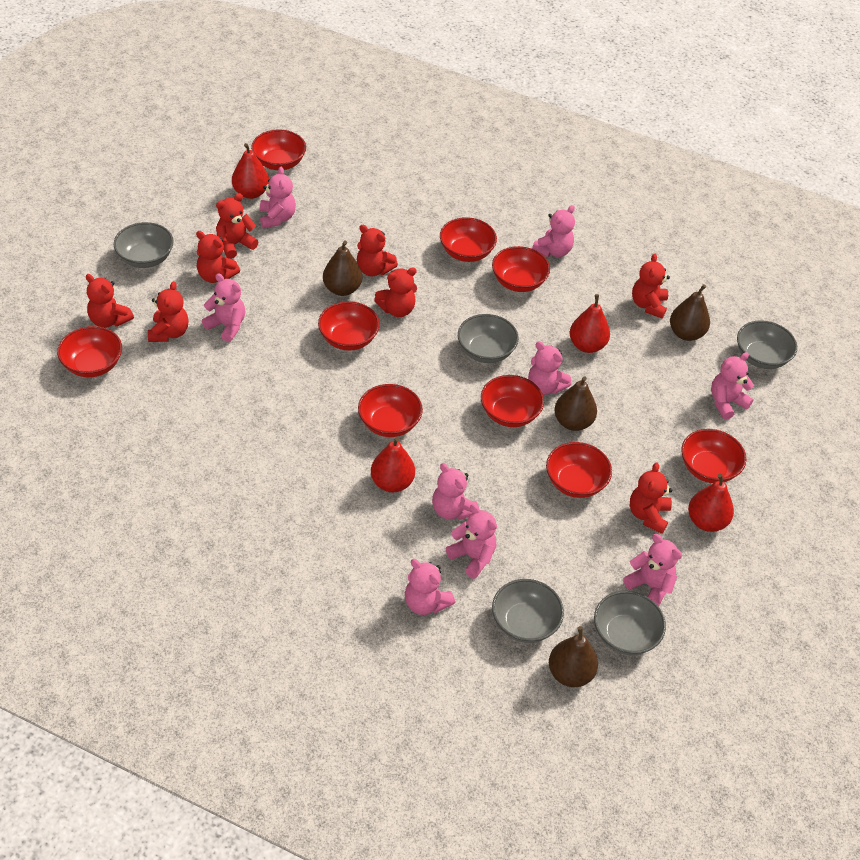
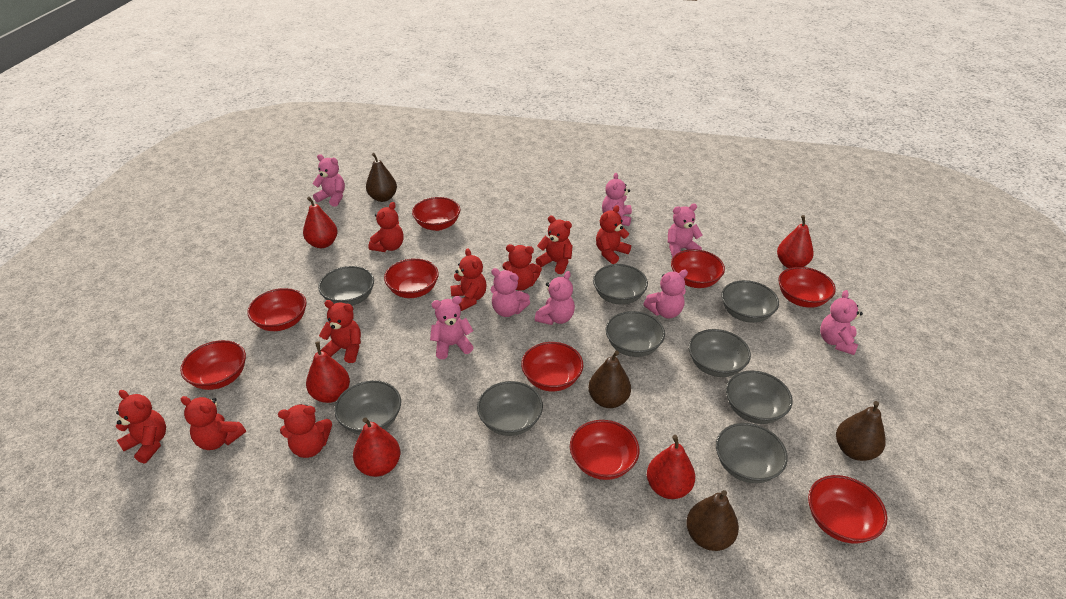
grey bowl: [114,222,174,268] [458,314,519,363] [492,579,564,643] [594,591,666,655] [737,320,797,369] = 5 -> [318,266,374,306] [334,380,401,435] [477,381,543,436] [593,264,648,305] [606,311,665,357] [689,329,751,377] [716,423,788,483] [721,280,779,323] [726,371,793,424] = 9
pink teddy bear: [202,273,245,342] [260,166,296,228] [405,559,455,615] [432,463,480,520] [446,504,497,579] [528,341,571,395] [532,205,575,257] [623,534,682,606] [711,352,754,420] = 9 -> [312,154,345,207] [430,296,474,359] [491,268,530,317] [535,271,575,325] [602,173,632,226] [643,269,688,318] [668,204,703,258] [820,290,863,355] = 8
red pear: [232,143,269,199] [371,437,415,492] [569,294,610,353] [688,474,734,532] = 4 -> [303,197,338,248] [306,341,350,403] [353,417,400,477] [647,435,695,499] [777,215,814,268] = 5
red teddy bear: [86,274,134,328] [148,281,189,342] [196,231,240,283] [216,193,258,259] [357,225,398,277] [374,267,417,317] [630,462,673,534] [632,254,670,318] = 8 -> [116,390,166,464] [181,396,246,450] [278,404,332,458] [319,300,361,363] [369,202,404,252] [450,248,487,311] [502,244,542,291] [536,216,573,274] [596,205,631,264] = 9

